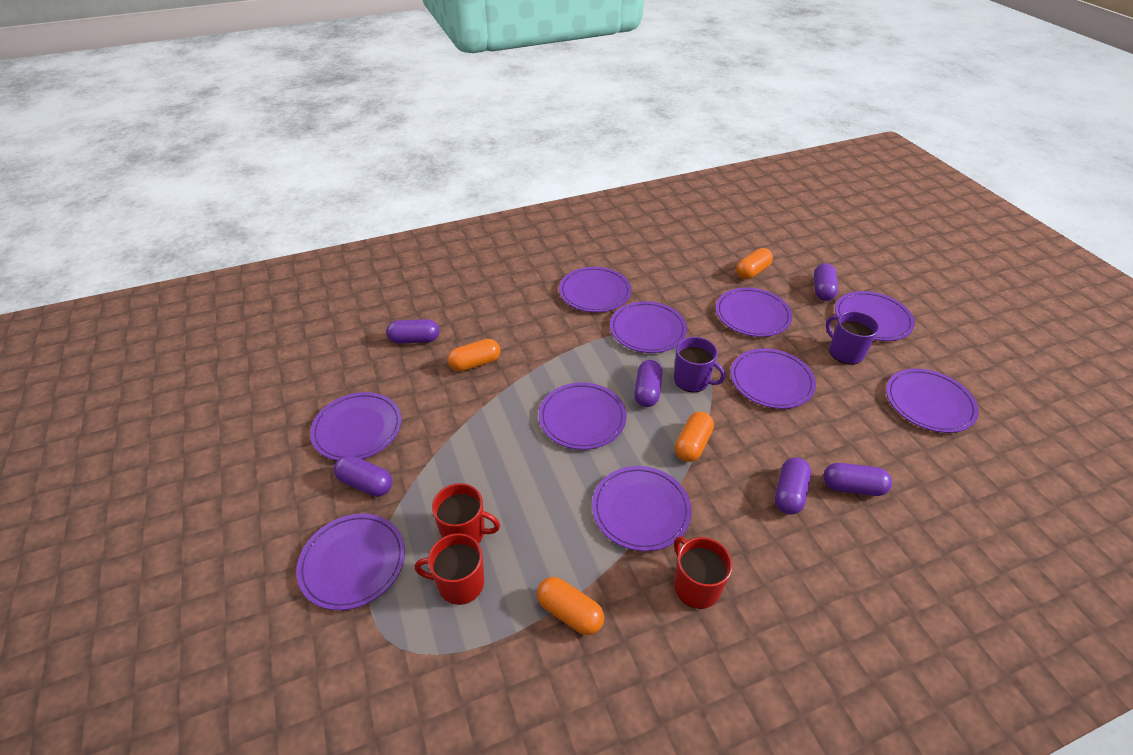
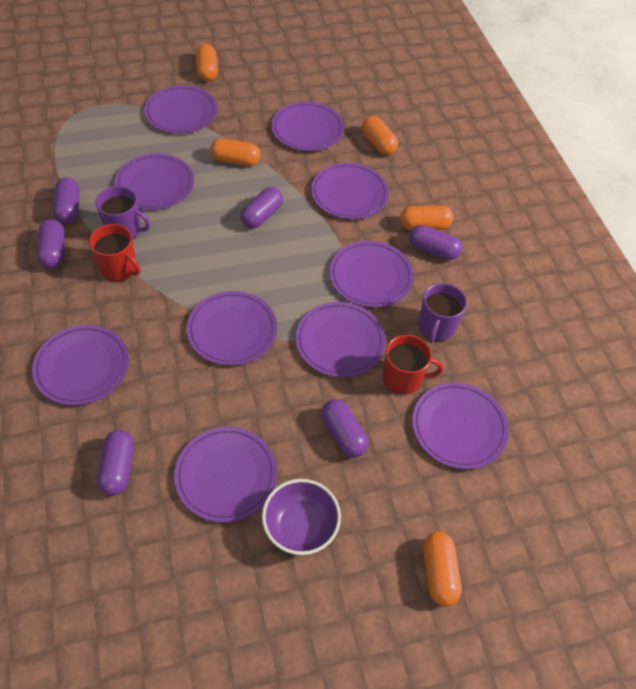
orange capsule: [447,339,500,372] [537,577,604,635] [675,412,714,462] [736,248,773,279] = 4 -> [196,44,218,81] [210,138,261,166] [362,116,398,155] [400,206,453,230] [423,532,462,606] = 5
purple bowl: none = 0 -> [262,479,341,555] = 1
red mug: [415,533,484,605] [432,483,500,543] [674,537,733,609] = 3 -> [89,224,140,281] [383,335,443,395] = 2

